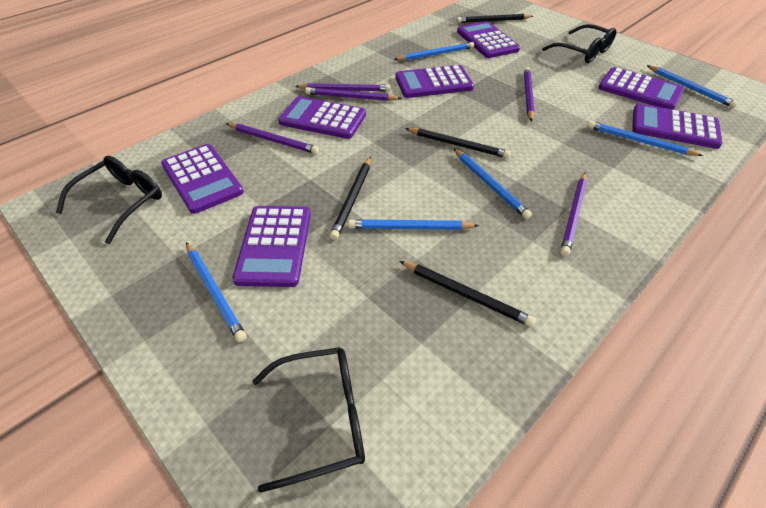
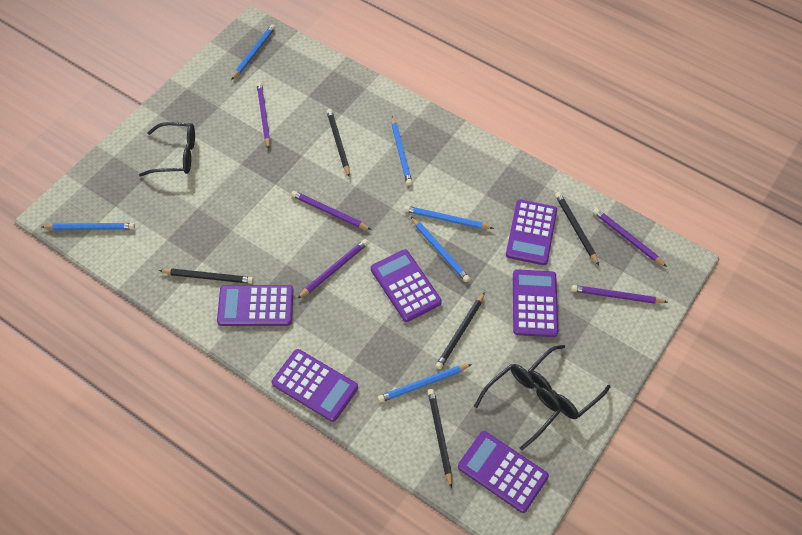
black pencil: [330,157,371,240] [400,261,536,327] [405,128,511,159] [457,14,533,23] = 4 -> [159,269,254,284] [326,109,350,176] [428,389,452,489] [435,292,485,369] [555,192,599,265] = 5
purple calculator: [161,144,244,214] [232,206,311,287] [278,96,366,139] [395,65,474,98] [457,21,520,58] [598,67,684,110] [632,104,723,149] = 7 -> [217,285,293,326] [272,349,358,422] [371,249,442,322] [458,431,549,513] [506,199,557,265] [513,269,558,337] = 6

